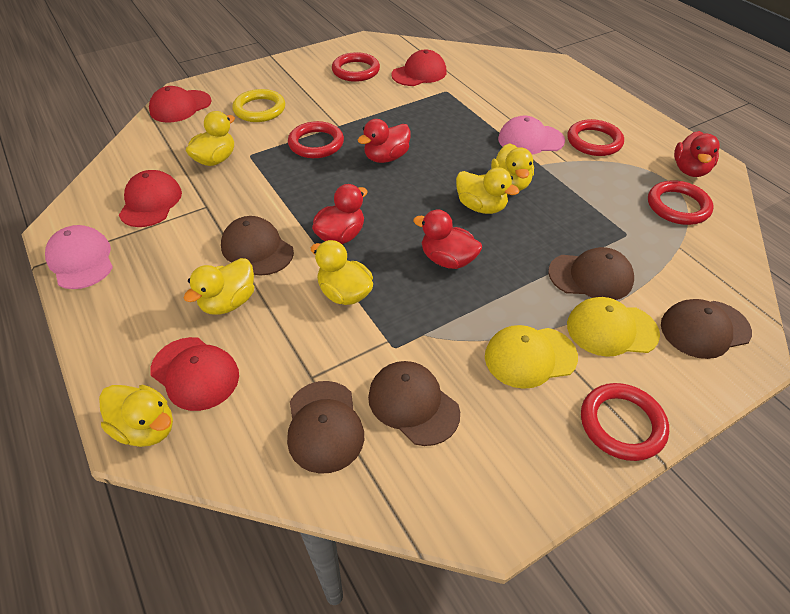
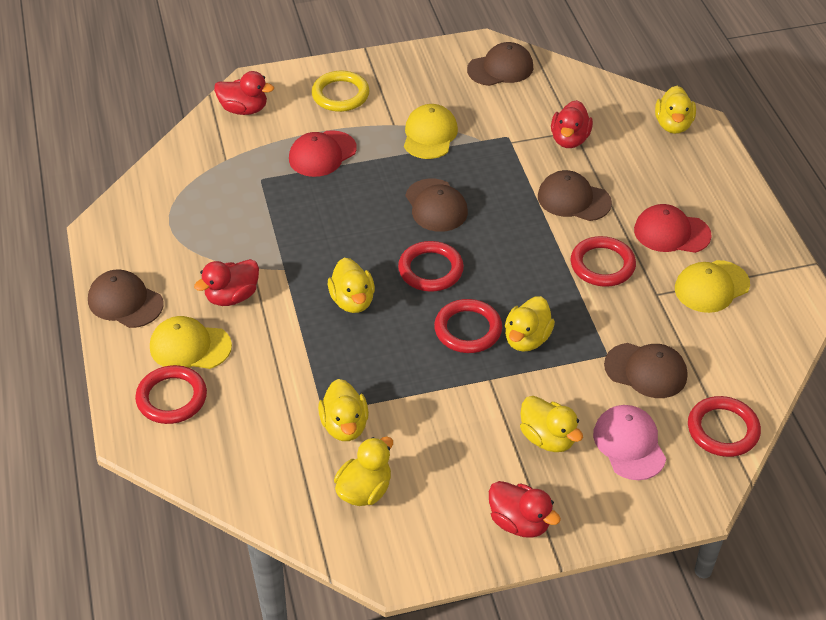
pink cap: [45,225,113,289] [498,116,565,154] = 2 -> [593,405,666,480] = 1
red cap: [119,170,182,227] [149,86,211,123] [150,337,239,411] [391,50,447,86] = 4 -> [289,130,357,177] [634,204,712,253] = 2
yellow cap: [485,325,578,389] [567,297,660,357] = 2 -> [150,316,232,369] [404,104,458,159] [675,260,750,313] = 3

